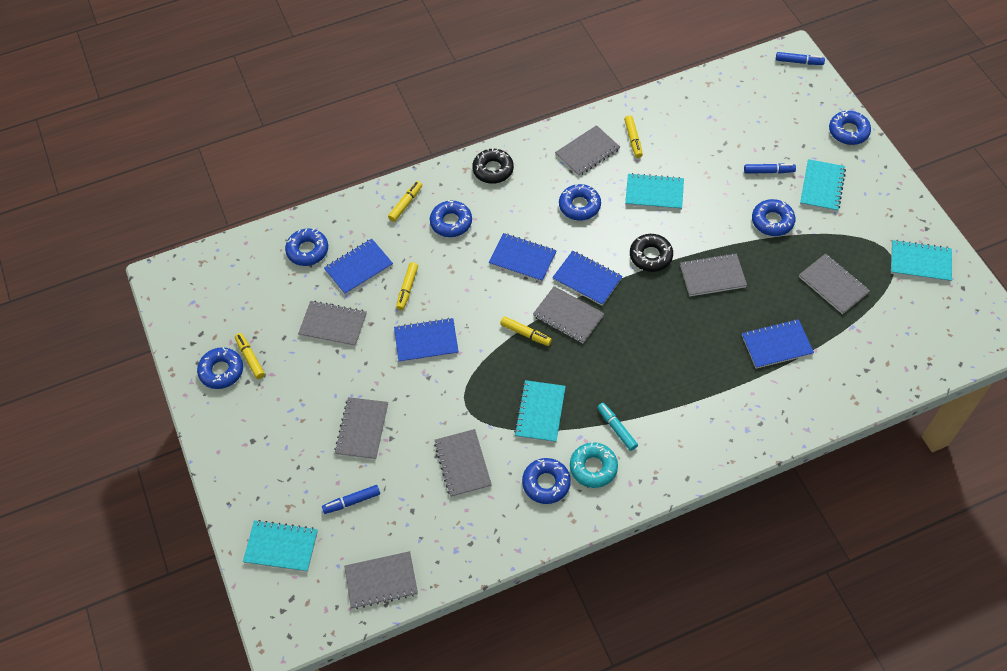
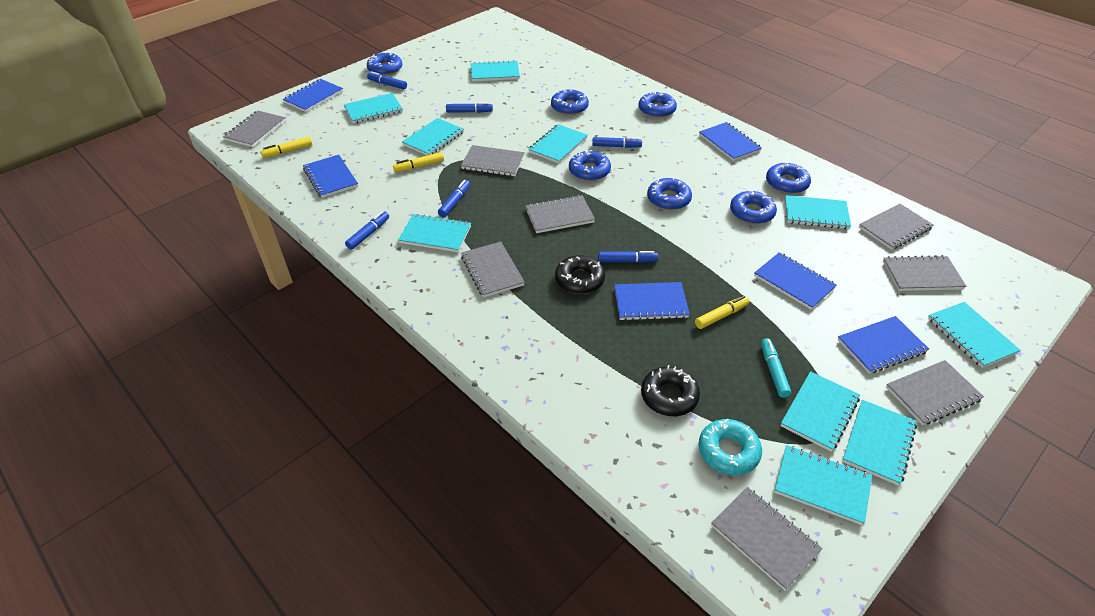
blue marker: [322,485,380,514] [744,163,796,174] [776,52,825,65] = 3 -> [345,211,389,250] [367,71,407,89] [438,180,470,217] [446,102,493,113] [592,137,642,148] [598,251,658,263] = 6
blue notebook: [324,239,393,295] [394,318,459,363] [489,233,557,282] [552,251,623,306] [742,319,814,369] = 5 -> [283,79,343,112] [303,155,358,198] [614,282,690,321] [699,122,762,161] [754,252,837,310] [838,316,929,374] = 6
turquoise notebook: [243,520,318,572] [514,380,566,443] [625,173,684,210] [800,159,846,212] [891,240,952,282] = 5 -> [344,93,403,123] [398,214,471,252] [402,118,464,155] [471,60,520,81] [528,124,587,164] [774,445,872,525] [781,371,860,452] [785,195,851,229] [842,400,917,485] [928,302,1021,368] = 10
yellow marker: [235,333,265,379] [388,181,422,222] [396,262,418,310] [500,316,552,346] [624,115,643,158] = 5 -> [260,137,312,158] [393,152,444,172] [695,296,750,329] = 3

